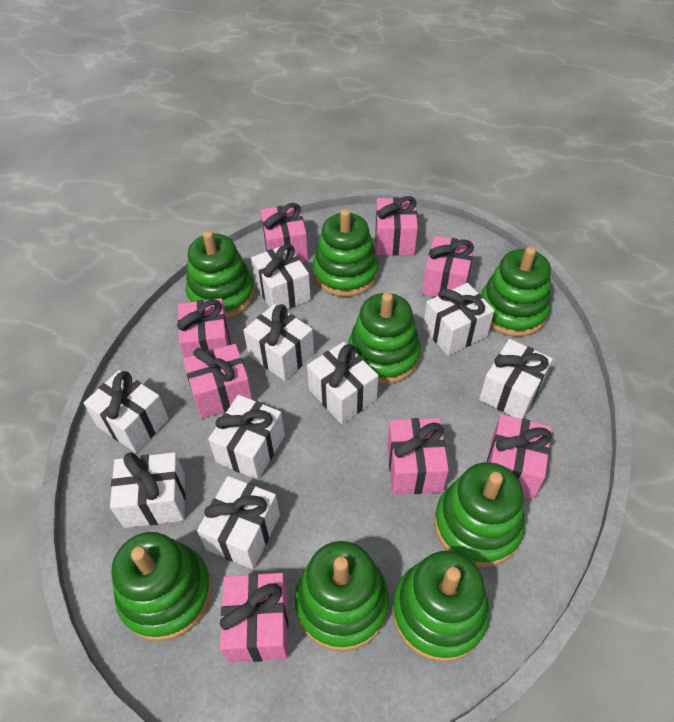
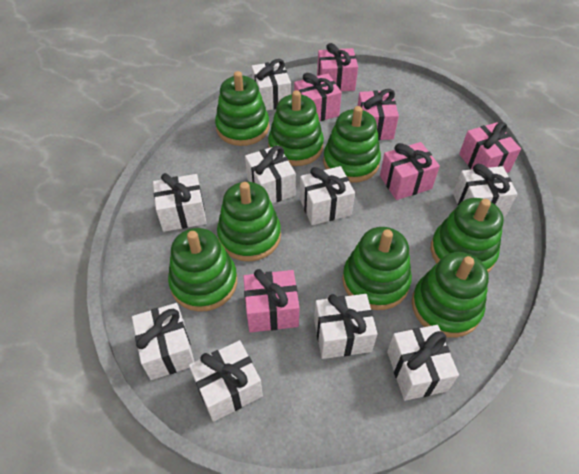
pink gift: [177,298,230,358] [183,344,253,419] [220,573,288,663] [260,203,308,261] [375,196,418,256] [387,418,449,495] [422,236,475,297] [487,414,552,499] = 8 -> [243,269,299,332] [294,73,342,121] [317,43,358,91] [358,89,399,140] [380,142,440,200] [459,122,521,173] = 6

